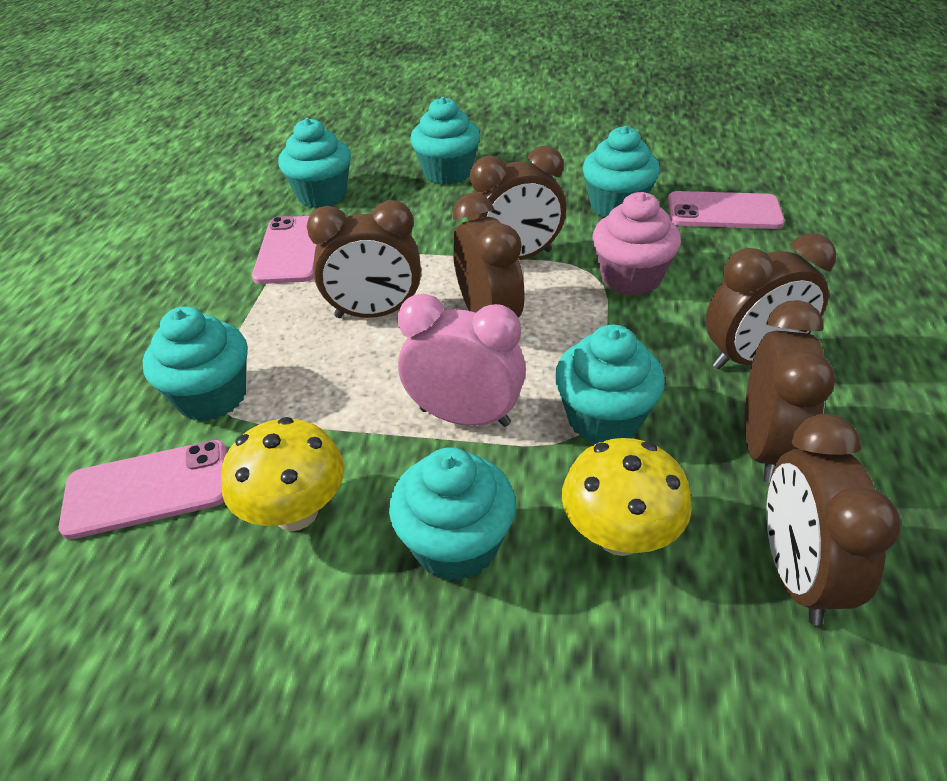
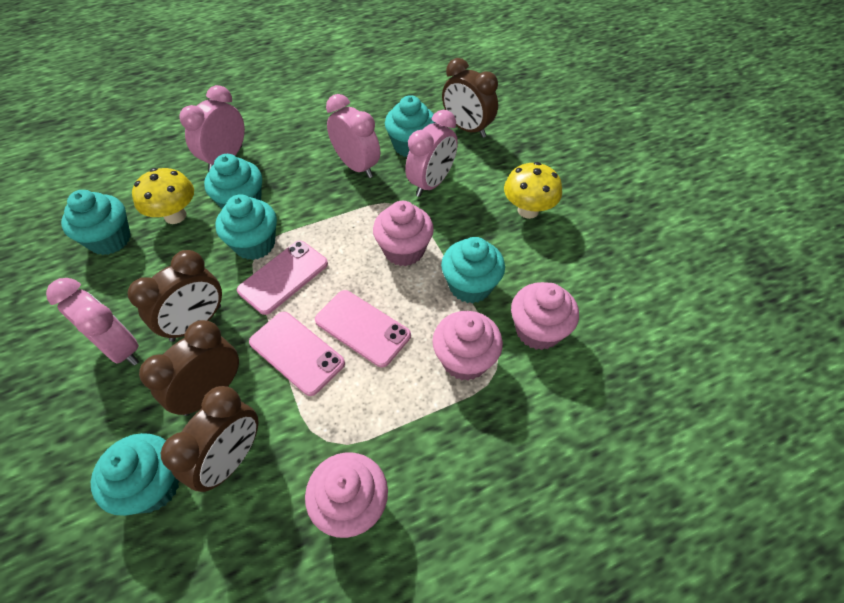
brown clock: [307,200,421,318] [453,193,525,318] [468,146,566,260] [706,233,836,369] [744,300,836,483] [766,414,901,626] = 6 -> [128,250,222,342] [139,320,239,416] [161,386,259,492] [442,58,498,138] = 4
pink clock: [397,294,526,427] = 1 -> [46,278,139,365] [179,85,245,171] [326,94,380,178] [405,110,458,197] = 4
pink cupcake: [593,192,681,296] = 1 -> [305,452,388,538] [373,201,434,266] [433,311,503,381] [511,282,579,350] = 4

